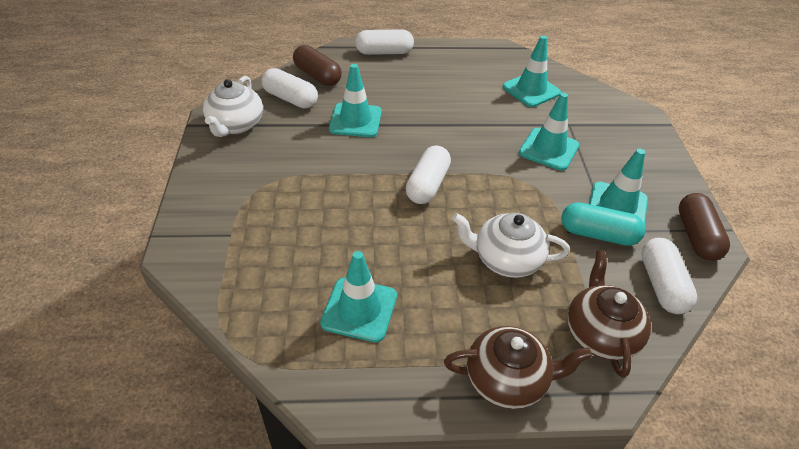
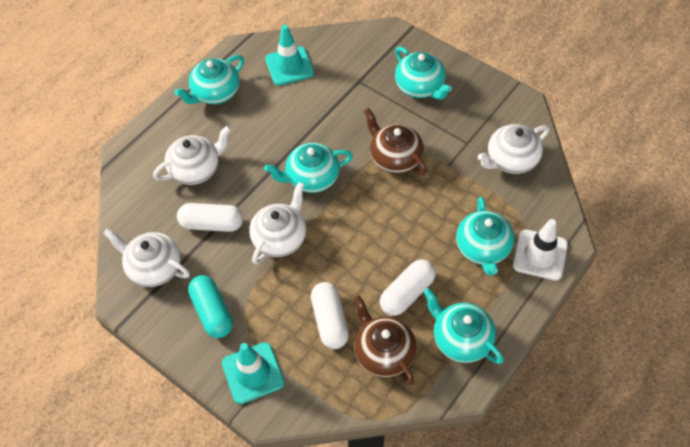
brown capsule: [293,45,342,86] [679,193,730,261] = 2 -> none = 0
turquoise teapot: none = 0 -> [175,55,244,104] [264,143,353,193] [395,46,452,100] [424,288,504,364] [456,197,515,276] = 5
turquoise traffic cone: [320,251,397,342] [329,64,382,137] [503,35,561,107] [519,93,579,171] [589,149,648,224] = 5 -> [222,342,285,404] [265,25,314,86] = 2
white capsule: [262,68,318,108] [355,29,414,55] [406,145,451,204] [641,238,697,314] = 4 -> [177,203,243,232] [311,282,349,349] [380,259,436,316] = 3
white teapot: [203,76,263,137] [452,213,570,278] = 2 -> [103,229,190,287] [153,126,231,185] [249,182,306,264] [477,124,550,174] = 4
white traffic cone: none = 0 -> [513,219,568,281] = 1

